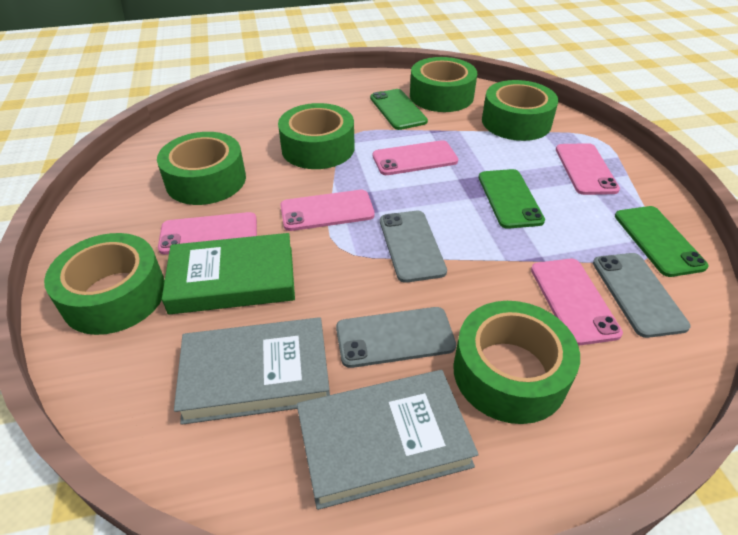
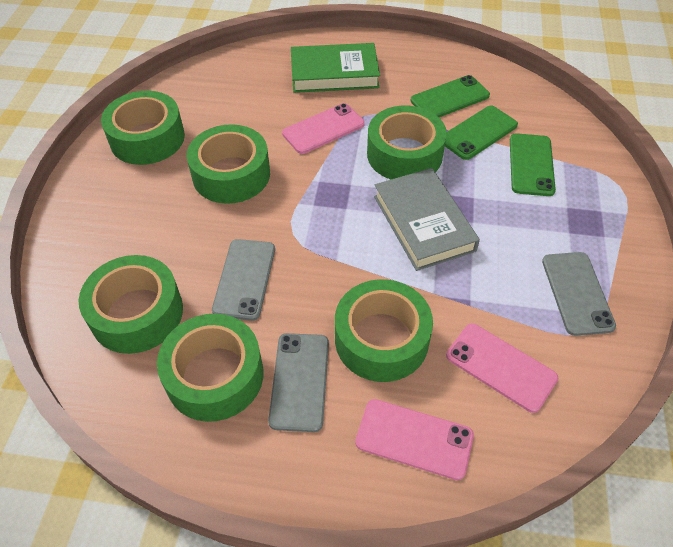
grey book: [174,317,330,425] [297,370,479,510] = 2 -> [374,168,480,271] = 1
pink phone: [158,212,257,254] [280,190,375,231] [373,140,458,175] [531,259,623,346] [556,143,620,195] = 5 -> [282,103,365,154] [355,399,474,480] [446,323,559,413] = 3

